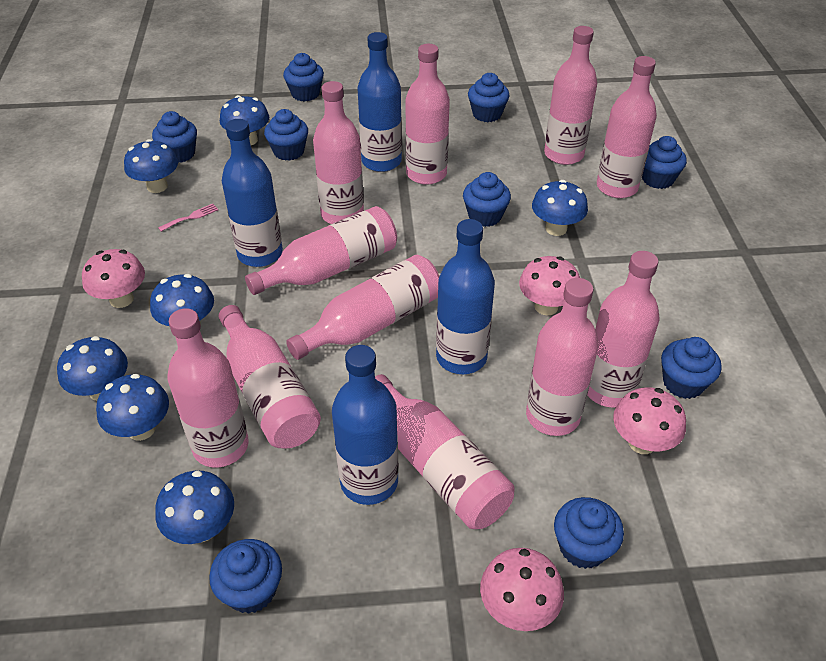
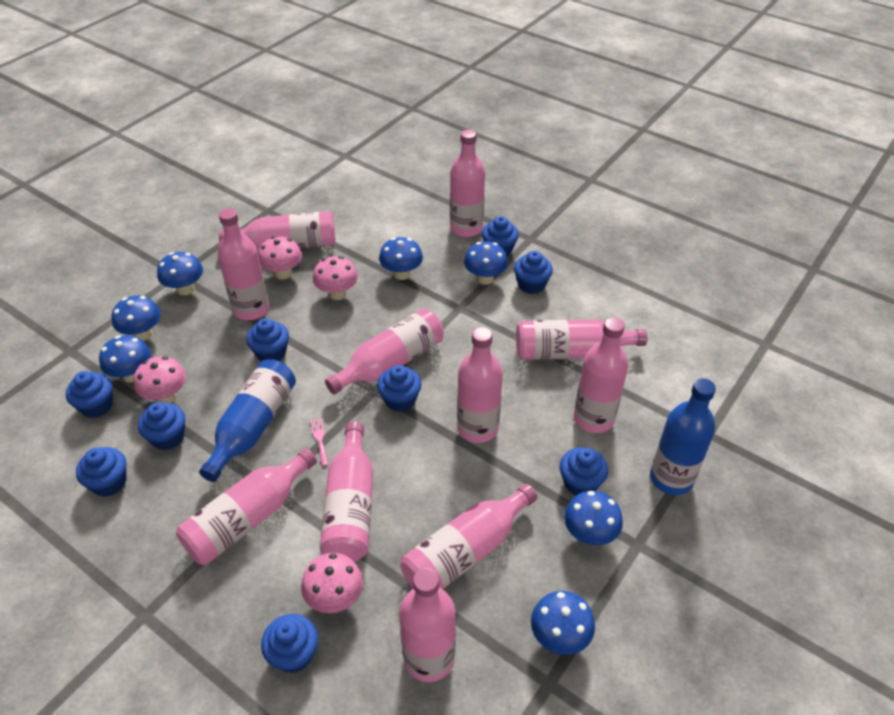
blue bottle: [222,119,283,267] [332,345,399,505] [357,32,402,172] [436,219,495,374] = 4 -> [199,359,296,482] [650,378,716,495] = 2

